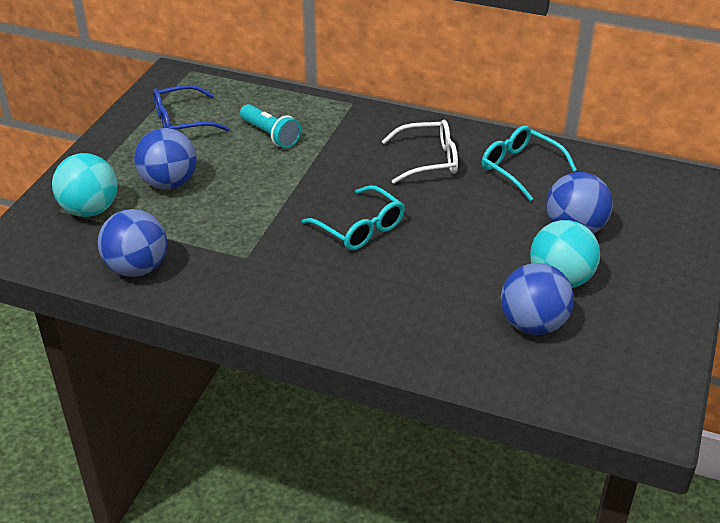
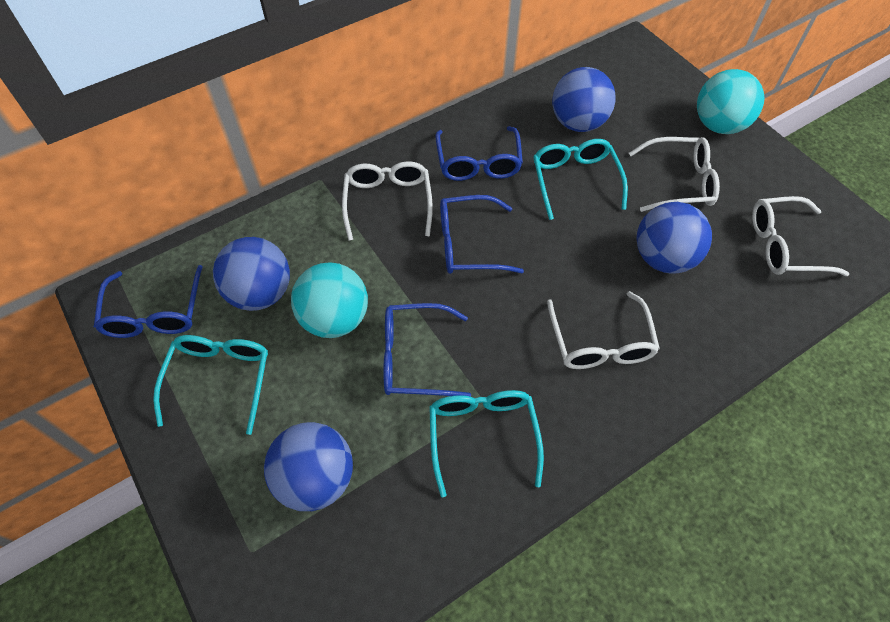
blue glasses: [153,85,230,131] = 1 -> [94,265,203,338] [383,303,471,397] [435,126,523,181] [440,195,524,274] = 4
turquoise flashlight: [240,104,301,148] = 1 -> none = 0
turquoise glasses: [302,185,405,251] [482,126,577,201] = 2 -> [153,335,268,435] [429,390,544,498] [533,139,628,220] = 3
white glasses: [382,120,458,184] = 1 -> [342,161,433,241] [547,291,660,369] [629,137,720,212] [752,196,849,276] = 4

